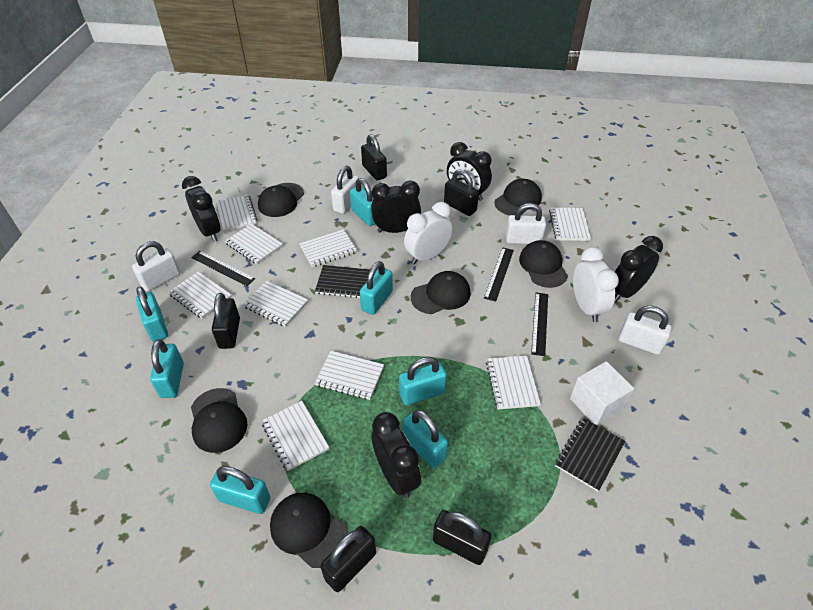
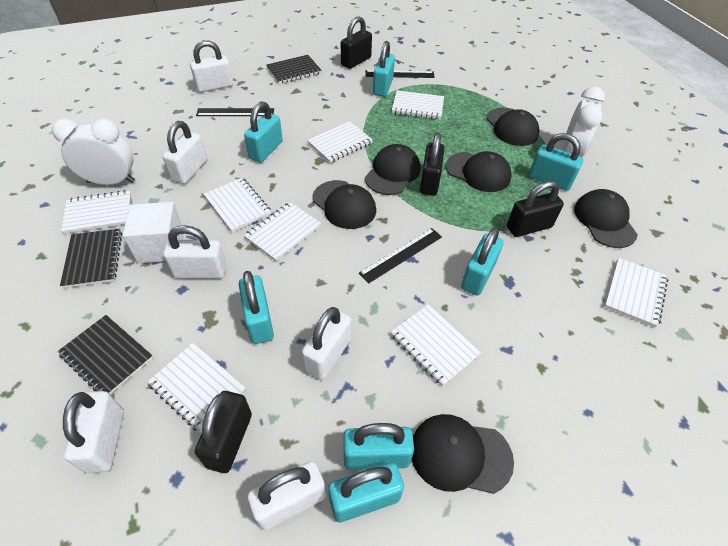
black clock: [182,176,221,242] [371,180,421,233] [371,412,421,498] [447,142,492,201] [615,236,663,302] = 5 -> none = 0
black notebook: [315,265,370,298] [555,418,625,491] = 2 -> [57,315,153,394] [60,229,122,288] [267,55,321,84] = 3
black padlock: [212,293,240,349] [320,526,376,592] [361,134,387,180] [433,510,492,565] [444,169,479,216] = 5 -> [195,391,252,473] [341,16,372,69] [420,133,445,196] [507,181,564,237] = 4
white notebook: [168,271,232,319] [216,195,257,231] [225,223,283,264] [243,281,308,327] [261,401,329,471] [299,229,357,267] [315,351,384,400] [486,356,541,409] [549,208,591,241] = 9 -> [61,190,131,234] [147,343,245,433] [204,178,271,232] [244,202,321,261] [307,121,373,163] [390,304,481,386] [392,90,444,119] [604,258,668,327] = 8
white padlock: [132,241,180,291] [331,166,359,214] [506,203,546,244] [619,306,672,355] = 4 -> [63,391,124,473] [163,121,207,184] [163,225,227,279] [190,40,233,92] [247,461,326,530] [302,307,351,380] = 6

